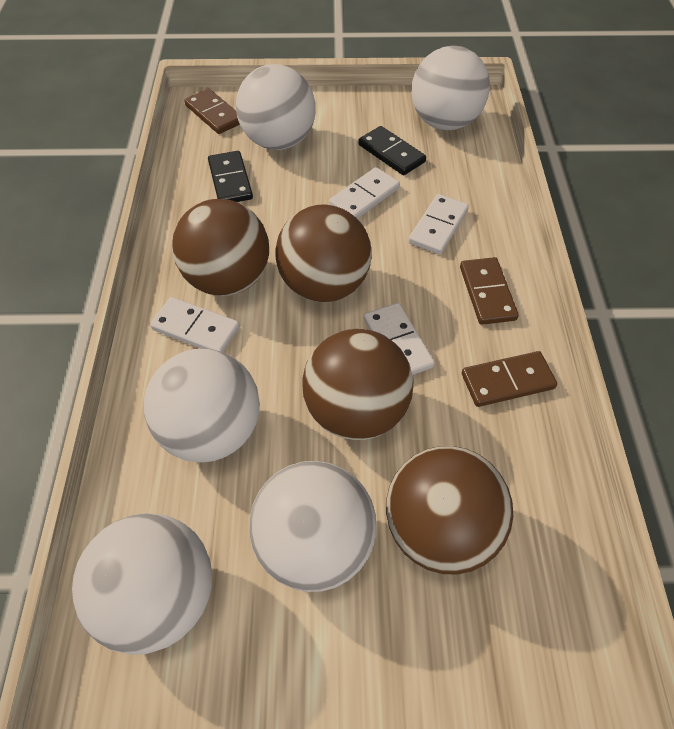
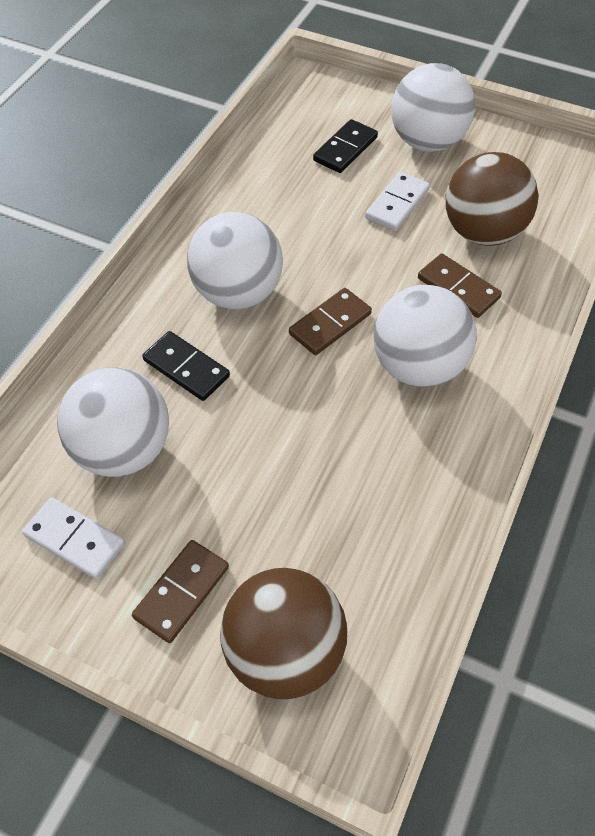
brown ball: [172,199,269,296] [275,205,372,302] [302,329,414,440] [386,446,513,575] = 4 -> [220,568,347,699] [446,152,538,246] = 2
white ball: [72,513,212,655] [144,349,260,463] [236,64,316,150] [249,461,377,592] [411,46,490,130] = 5 -> [57,367,169,477] [187,212,283,309] [373,285,477,387] [391,63,475,152] = 4
white domino: [150,297,240,352] [329,167,400,219] [364,303,435,375] [408,194,469,255] = 4 -> [22,497,125,579] [365,172,430,231] = 2

